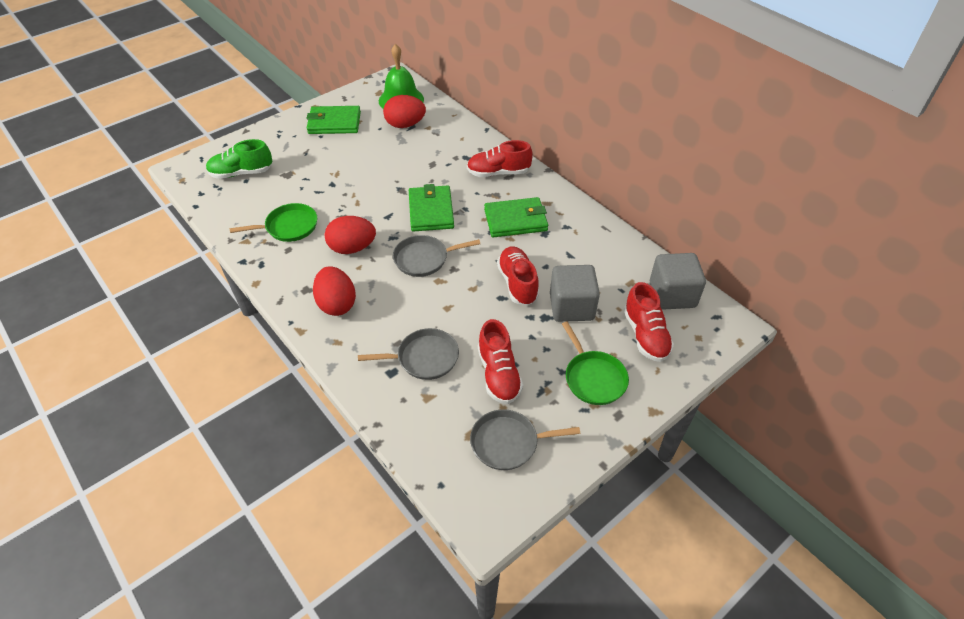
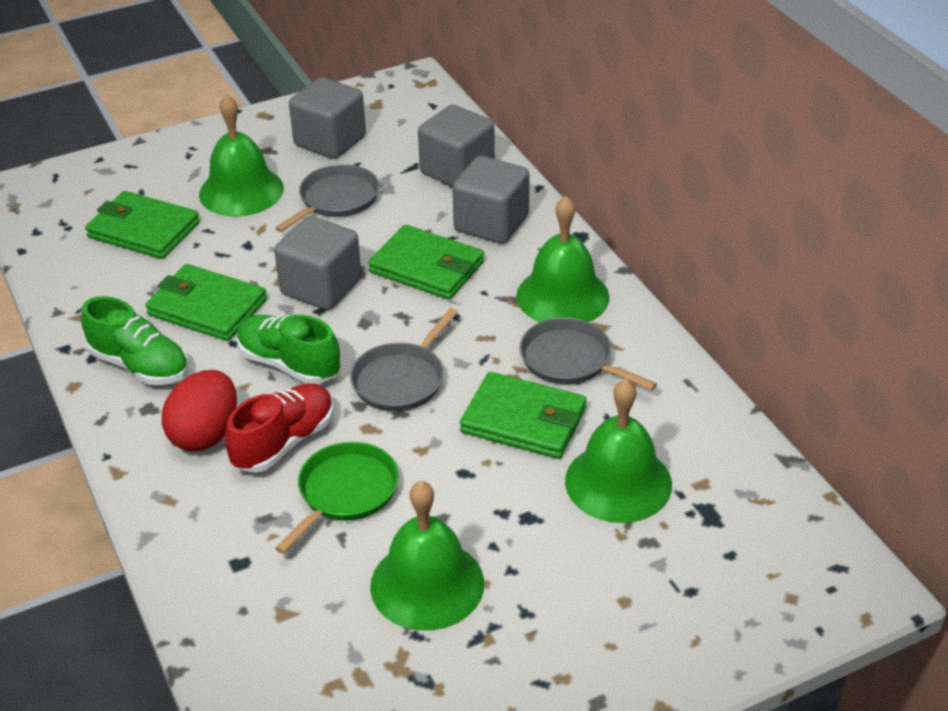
green bell: [379,44,424,109] = 1 -> [199,95,284,217] [370,481,484,631] [516,196,609,322] [565,379,672,523] = 4
green pan: [230,203,317,242] [562,321,629,405] = 2 -> [275,442,399,554] = 1
green shoe: [206,139,272,179] = 1 -> [81,296,189,385] [237,315,340,384] = 2
green wallet: [306,106,361,134] [409,184,454,232] [484,197,548,237] = 3 -> [85,191,200,259] [145,264,267,341] [368,225,484,300] [460,372,587,459] = 4
grey cube: [550,265,600,322] [650,253,706,310] = 2 -> [274,216,361,310] [289,77,366,159] [418,105,495,187] [452,156,529,244] = 4
red egg: [313,266,356,316] [325,216,376,254] [383,95,426,128] = 3 -> [162,370,237,451] = 1
red shoe: [467,140,533,177] [478,319,523,404] [497,246,539,305] [624,282,674,362] = 4 -> [225,383,334,473] = 1

